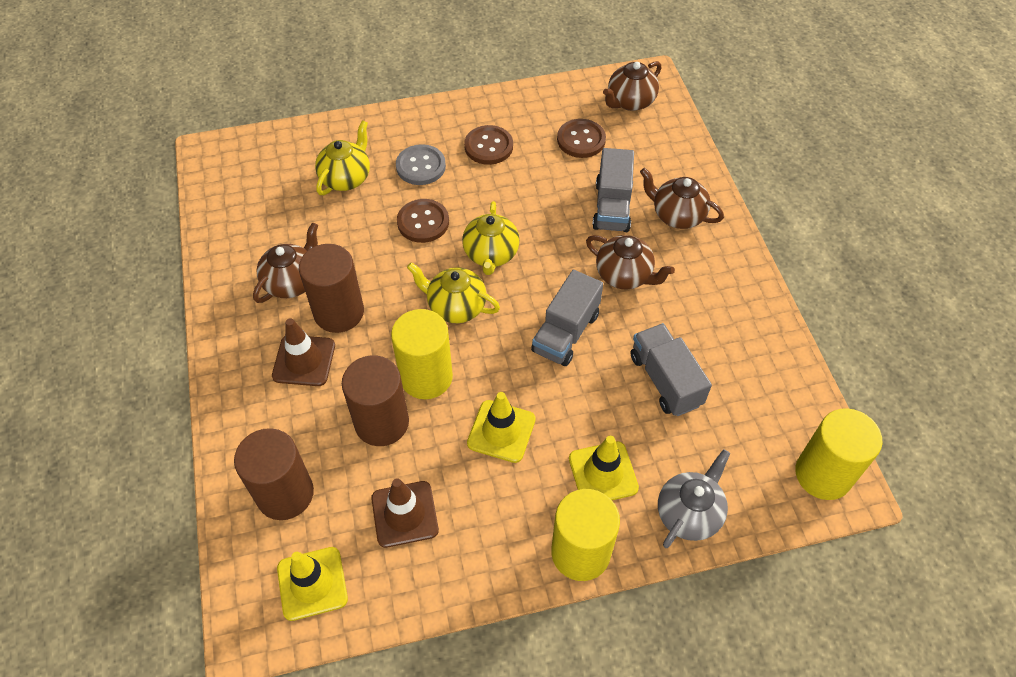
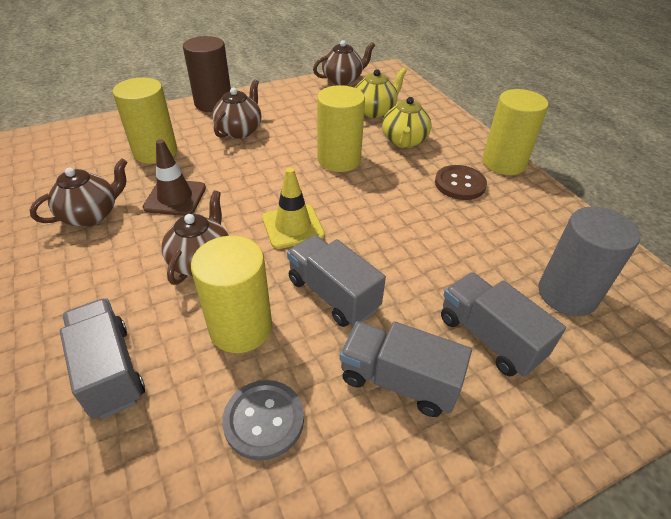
brown button: [397,199,449,243] [464,125,513,165] [557,119,606,158] = 3 -> [435,165,487,200] = 1
brown cylinder: [234,428,314,520] [299,244,364,333] [342,355,409,446] = 3 -> [183,36,231,112] = 1
brown traffic cone: [272,318,335,386] [371,479,439,548] = 2 -> [143,139,206,216] = 1
grey cylinder: none = 0 -> [538,207,640,316] = 1
grey teapot: [658,449,730,548] = 1 -> none = 0
grey truck: [531,270,603,366] [592,148,634,232] [630,323,712,416] = 3 -> [60,298,145,419] [287,235,386,327] [340,321,472,417] [441,272,566,377] = 4
yellow cylinder: [391,309,453,399] [551,489,620,581] [795,408,883,500] = 3 -> [113,77,177,164] [191,236,272,353] [317,85,365,172] [482,89,548,175] = 4
yellow teapot: [315,120,370,195] [407,263,500,323] [462,201,520,275] = 3 -> [355,68,407,118] [382,97,432,148] = 2
yellow traffic cone: [277,547,348,621] [467,392,536,463] [569,436,639,500] = 3 -> [262,167,325,249] = 1

